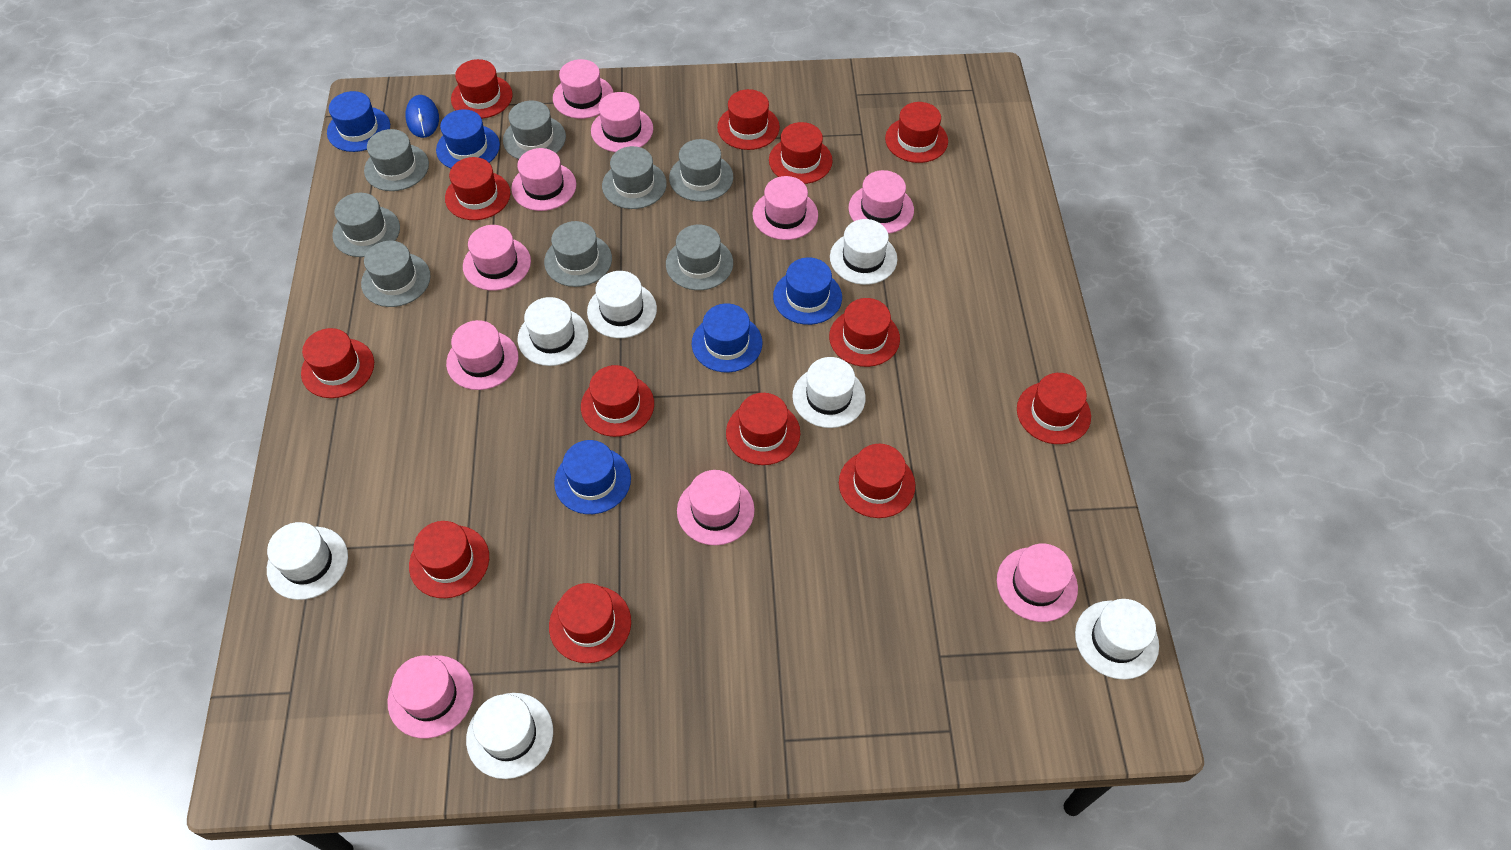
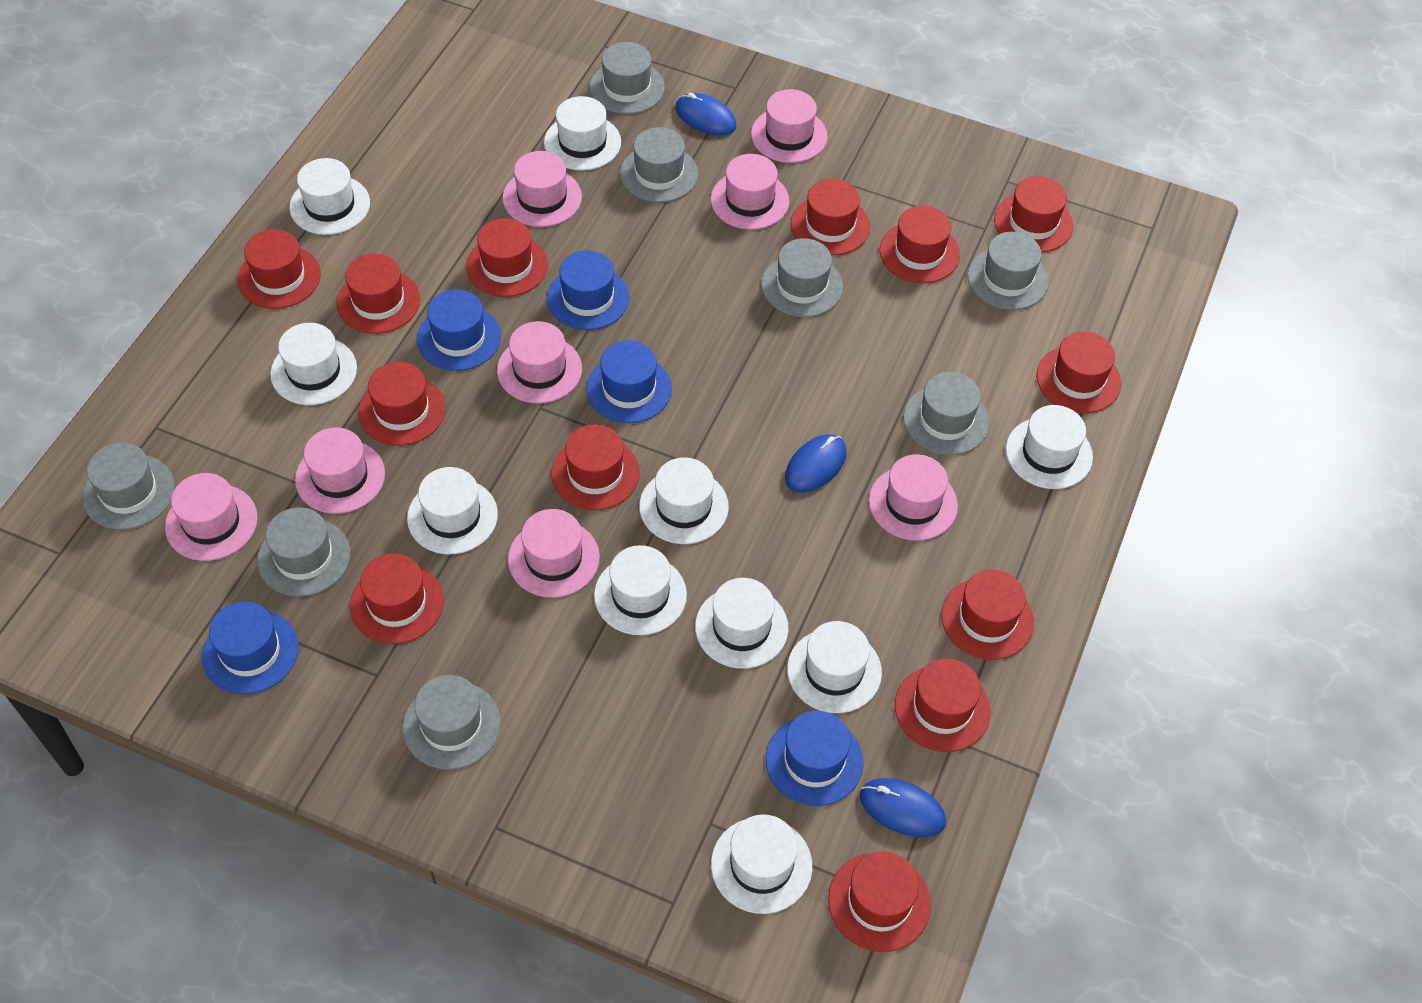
blue mouse: [405,95,439,138] = 1 -> [675,93,736,136] [785,434,846,493] [860,778,946,837] = 3
pink hat: [388,655,474,738] [446,320,519,390] [463,225,531,291] [511,148,576,211] [553,59,614,119] [591,92,653,152] [677,470,755,545] [753,176,818,240] [848,170,914,234] [997,543,1078,622] = 10 -> [165,473,258,561] [295,428,385,514] [497,321,582,404] [502,151,582,227] [508,509,600,598] [711,154,790,230] [751,89,827,163] [869,454,958,541] = 8
white hat: [267,522,348,600] [466,693,553,779] [518,297,588,366] [587,271,657,338] [792,357,866,428] [830,219,897,285] [1075,599,1159,680] = 7 -> [270,323,357,405] [289,158,370,235] [407,467,498,554] [544,96,621,171] [594,545,687,635] [639,458,729,544] [695,578,788,669] [711,815,812,914] [787,621,882,713] [1006,405,1093,489] = 10

